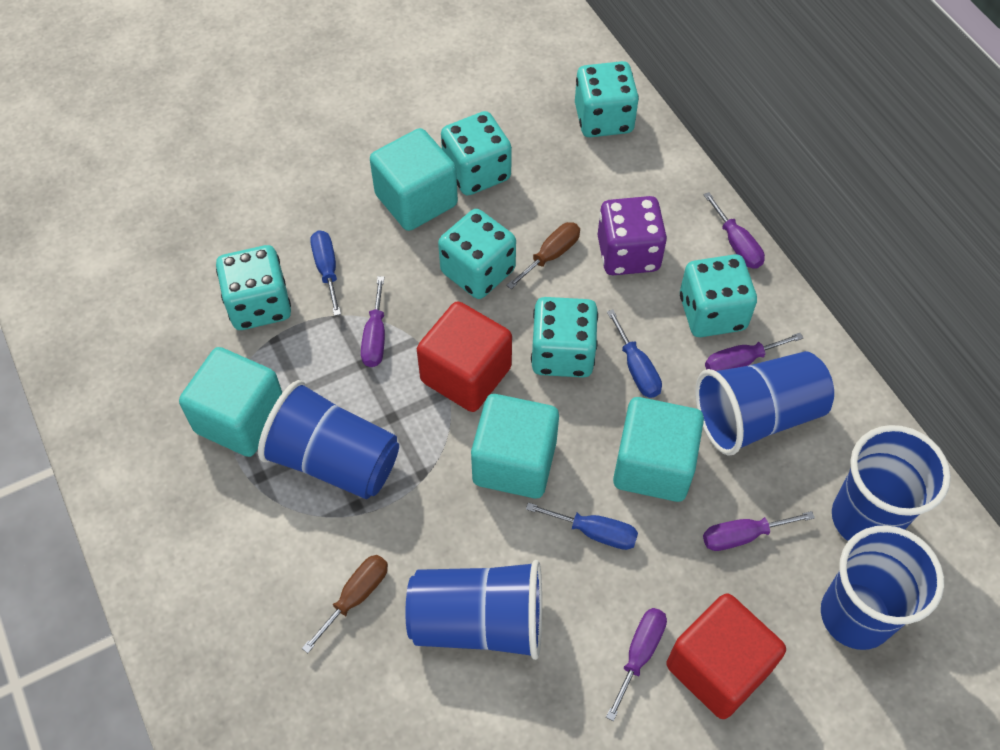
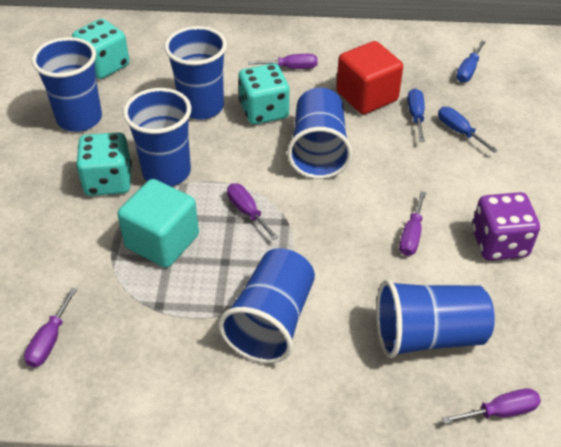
blue cup: [258,380,399,499] [405,560,542,660] [695,351,834,455] [821,525,944,650] [832,425,951,541] = 5 -> [32,37,102,132] [123,88,191,186] [164,26,227,120] [219,248,315,363] [287,88,352,179] [376,280,495,358] = 6
brown screwdriver: [302,555,388,653] [506,222,580,289] = 2 -> none = 0
red cube: [417,301,512,412] [666,593,786,719] = 2 -> [336,41,403,114] = 1
turquoise cube: [179,347,282,457] [370,128,458,231] [471,394,559,498] [613,397,704,502] = 4 -> [117,179,199,268] = 1
turquoise dice: [216,245,291,330] [438,209,516,299] [441,111,512,196] [531,297,598,378] [575,61,639,137] [680,254,757,337] = 6 -> [72,19,129,79] [76,132,132,196] [238,63,290,125] = 3

